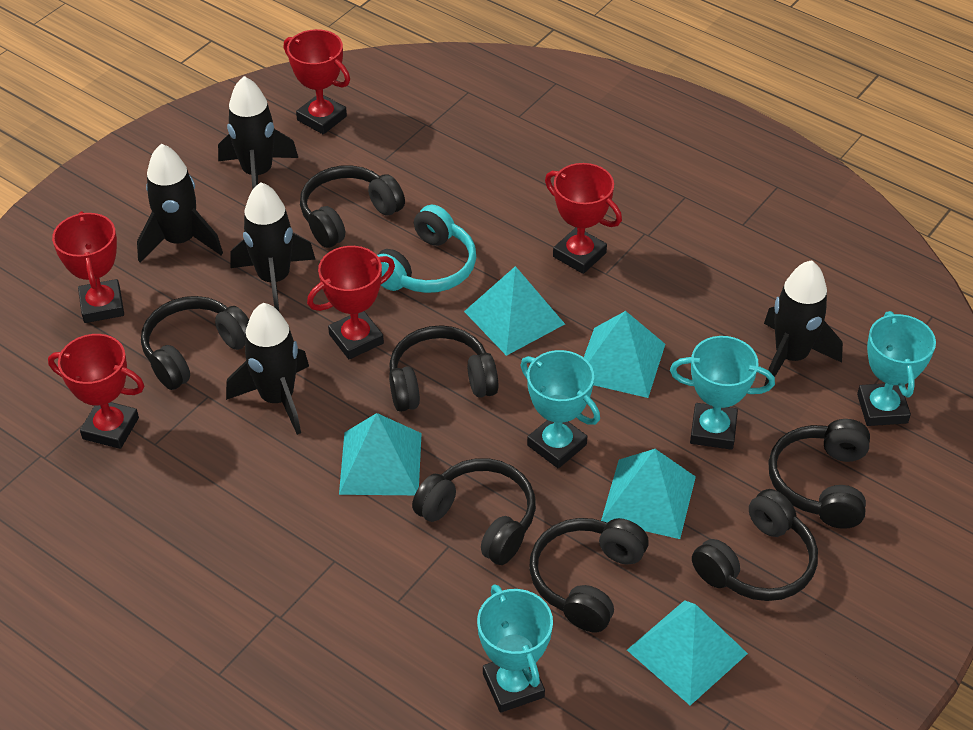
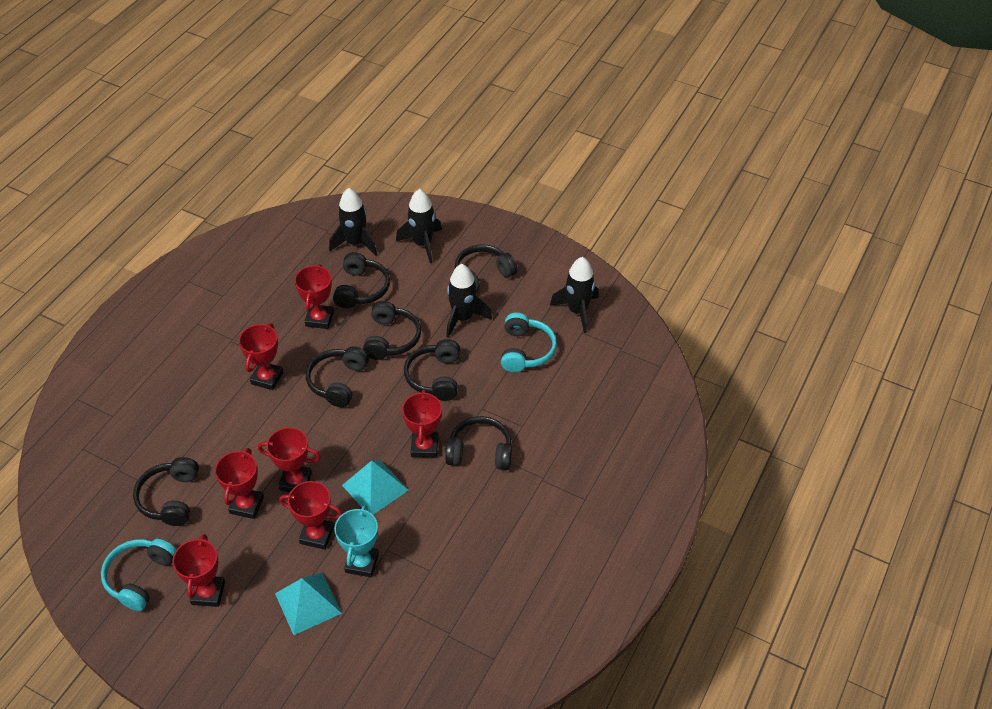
black rocket: [137,144,223,262] [218,76,298,189] [226,303,309,435] [231,182,316,311] [764,260,843,386] = 5 -> [329,188,377,256] [396,189,442,263] [446,264,492,338] [550,257,599,333] = 4
red trophy: [48,334,144,449] [52,211,124,323] [283,29,350,135] [307,246,395,359] [545,163,622,274] = 5 -> [172,534,225,607] [215,448,264,519] [239,323,283,390] [258,427,321,492] [279,481,343,550] [295,264,334,329] [402,390,442,458] = 7
turquoise headphones: [377,204,476,293] = 1 -> [101,539,177,611] [501,313,557,372] = 2
turquoise pyramid: [339,413,422,495] [464,266,565,356] [584,311,665,398] [601,449,696,539] [627,600,748,706] = 5 -> [275,573,342,635] [342,460,409,515] = 2
turquoise trophy: [477,584,553,713] [520,350,600,468] [670,336,775,450] [857,311,936,426] = 4 -> [334,505,379,577] = 1

